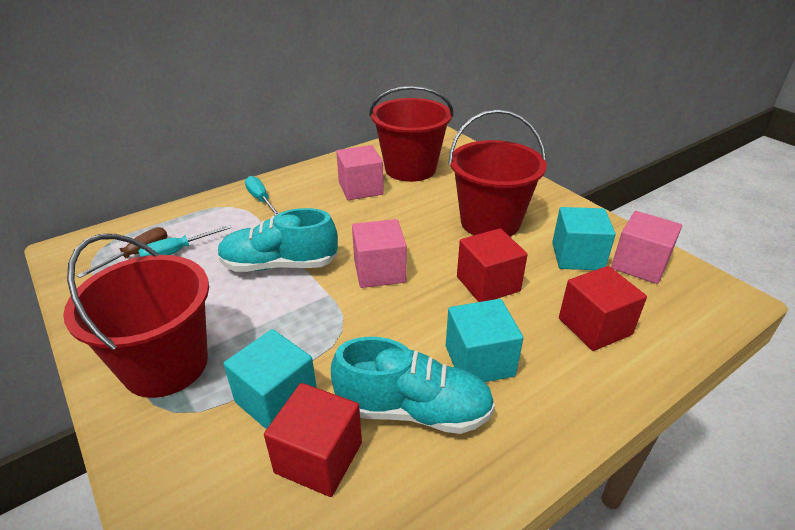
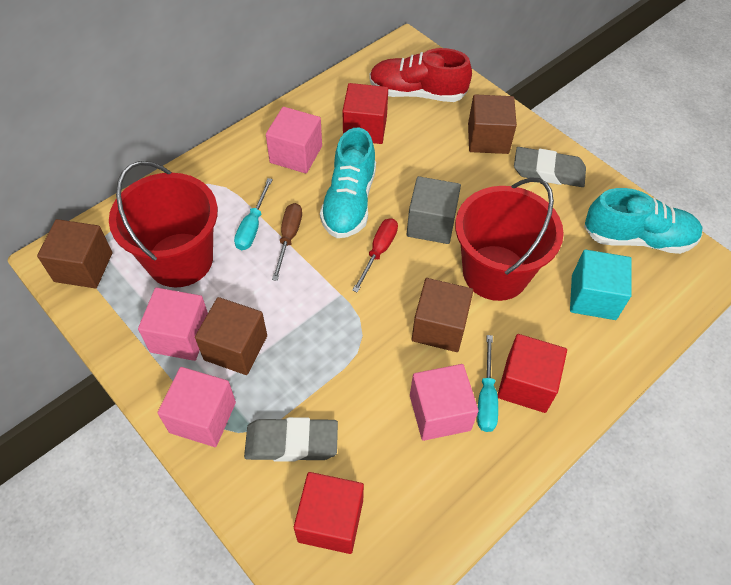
brown cube: none = 0 -> [37,219,113,288] [195,297,267,375] [412,278,473,352] [468,94,517,154] = 4
grey cube: none = 0 -> [406,176,461,244] = 1
grey eraser: none = 0 -> [244,417,338,462] [514,147,586,187] = 2
pink cube: [336,145,384,200] [352,219,407,288] [611,211,682,284] = 3 -> [138,288,208,361] [158,367,236,447] [266,107,322,174] [410,364,479,441] = 4
red bucket: [63,234,209,398] [369,86,453,182] [448,109,547,237] = 3 -> [109,161,218,287] [455,177,564,301] = 2
red screwdriver: none = 0 -> [352,218,398,293] = 1
red shoe: none = 0 -> [369,48,472,102] = 1
turquoise cube: [223,329,317,429] [446,299,523,382] [552,207,616,270] = 3 -> [570,249,632,320] = 1

